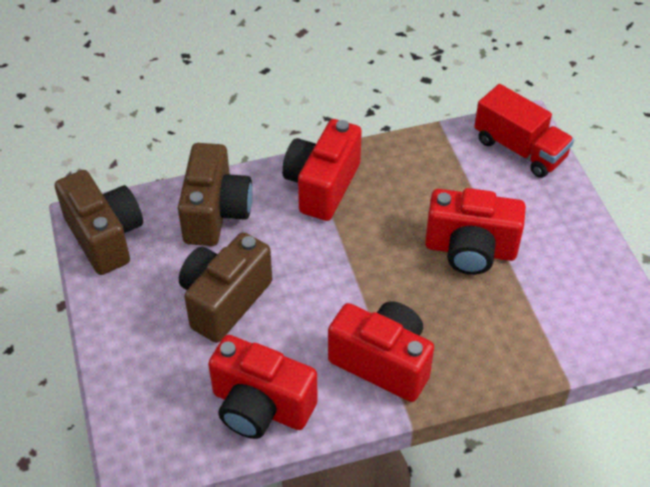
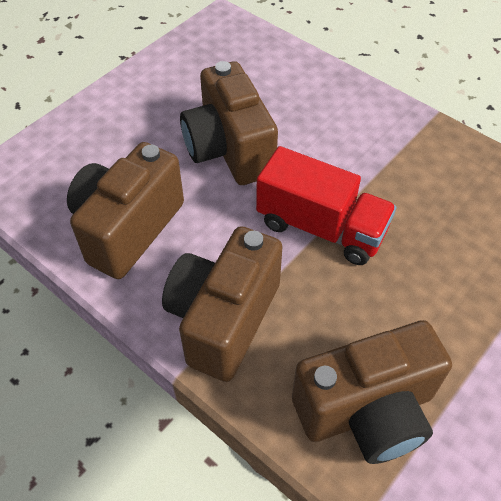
brown camera: [55,170,143,275] [178,143,253,246] [179,232,272,343] = 3 -> [67,142,184,279] [162,226,283,382] [180,61,278,185] [292,320,452,464] = 4
red camera: [208,335,317,439] [282,119,362,221] [328,301,434,402] [425,188,526,275] = 4 -> none = 0

